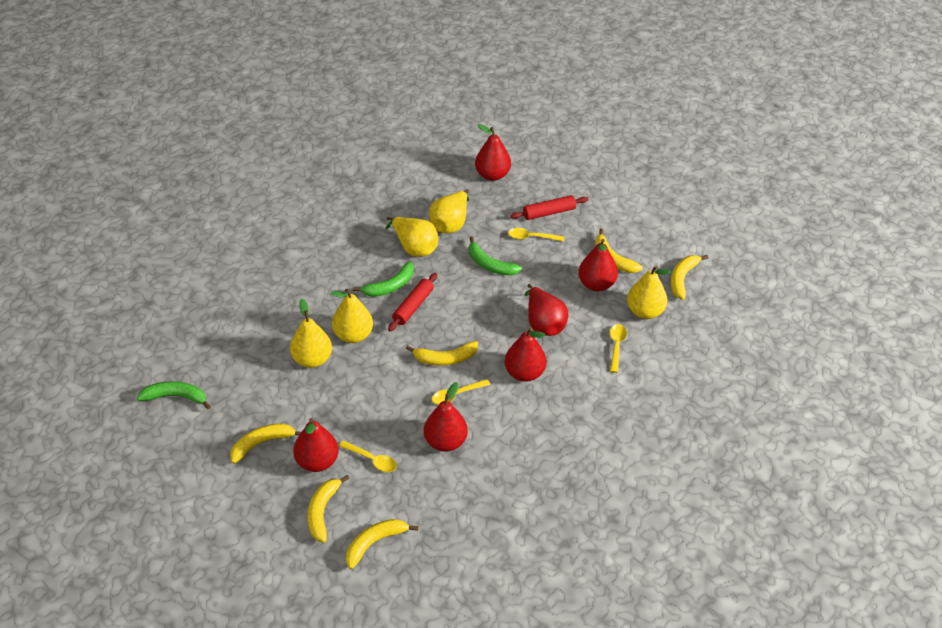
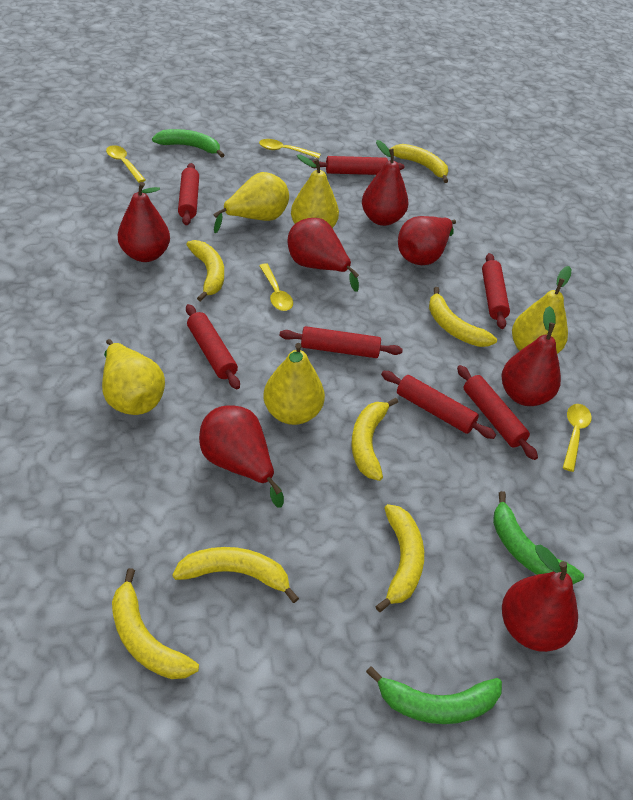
red pear: [293,418,339,472] [424,382,468,452] [475,124,511,181] [504,327,547,382] [525,284,568,336] [578,239,618,291] = 6 -> [117,182,170,262] [199,406,284,508] [288,218,359,292] [362,140,409,226] [398,216,456,265] [501,306,561,406] [502,545,578,652] = 7
red rolling pin: [388,273,437,331] [511,195,588,220] = 2 -> [178,163,199,225] [186,304,240,389] [279,326,403,358] [312,156,404,175] [381,371,496,439] [457,365,538,460] [482,253,510,329] = 7
yellow banana: [230,424,301,464] [308,475,349,543] [346,519,418,569] [406,341,478,366] [595,229,643,273] [670,255,708,300] = 6 -> [112,568,199,679] [172,547,299,603] [186,240,224,302] [351,398,398,481] [375,504,424,612] [390,144,448,183] [429,287,497,347] = 7

